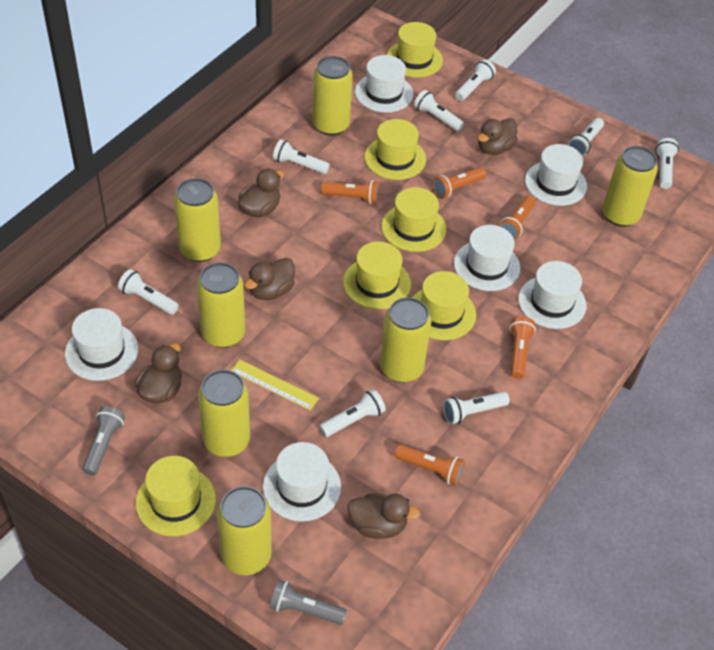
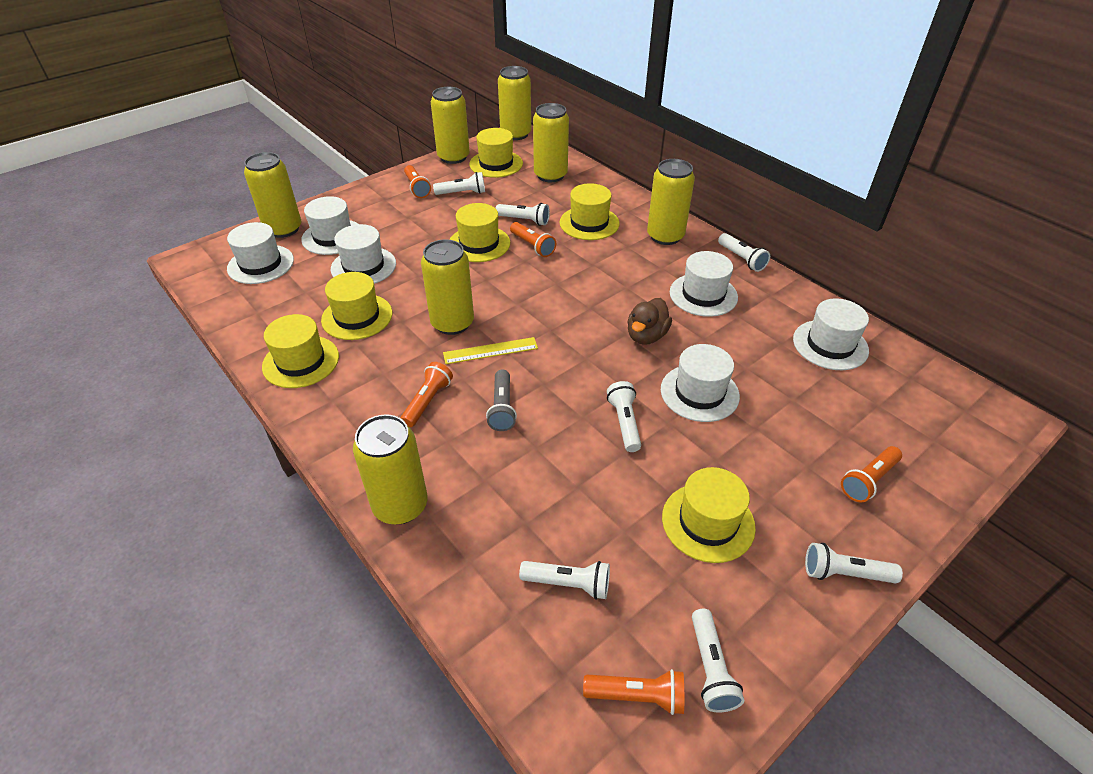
brown duck: [135,343,182,403] [238,169,284,218] [244,258,295,300] [348,493,420,539] [478,118,518,155] = 5 -> [627,298,672,345] = 1
grey flashlight: [82,406,125,476] [269,580,347,625] = 2 -> [486,369,517,431] = 1
white flashlight: [118,269,179,315] [273,139,330,174] [319,389,386,437] [414,90,464,131] [443,392,510,424] [455,59,496,101] [568,118,604,156] [655,138,679,189] = 8 -> [433,172,485,195] [496,203,550,226] [519,561,610,600] [607,381,641,452] [692,609,744,712] [718,233,770,272] [805,543,903,583] = 7

